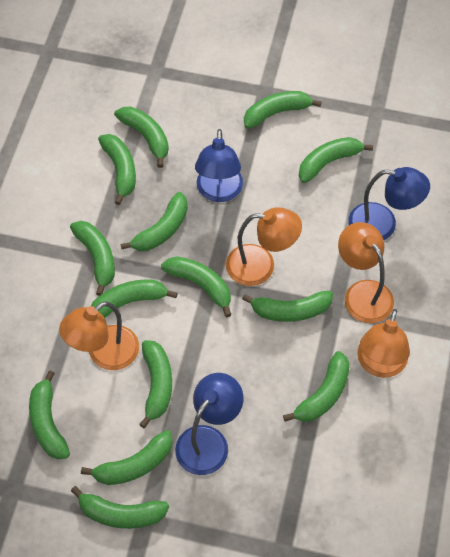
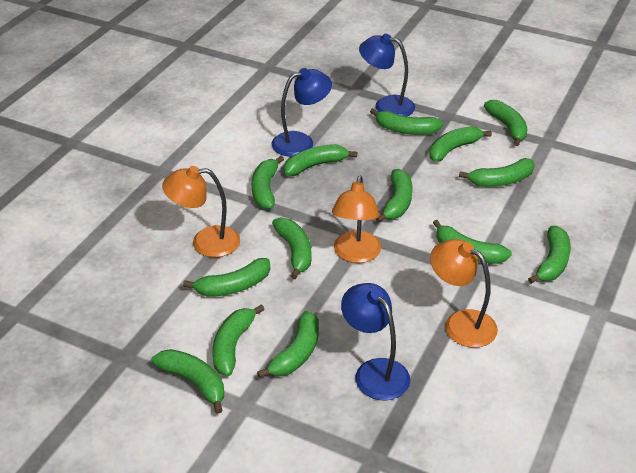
orange lamp: [59,301,139,370] [226,207,302,286] [338,222,394,323] [357,309,410,378] = 4 -> [162,166,240,257] [332,176,381,263] [430,239,498,348] = 3

